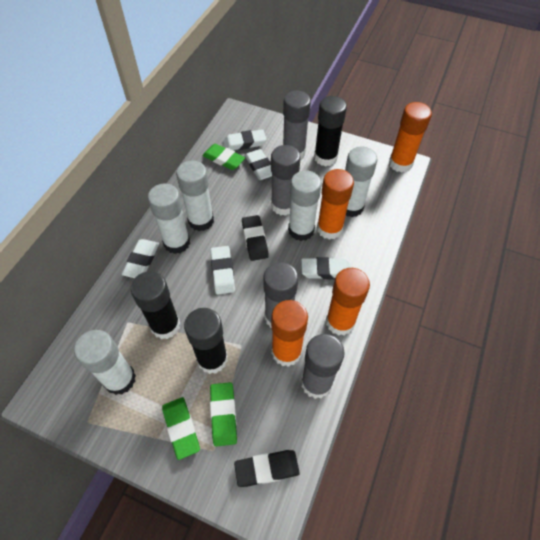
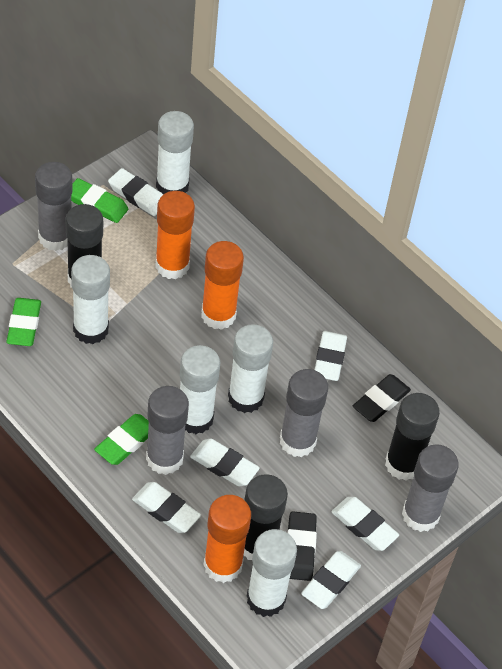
orange glue stick: [271,300,308,367] [317,169,354,240] [326,268,370,336] [389,102,432,173] = 4 -> [155,191,195,279] [201,241,244,330] [204,495,251,583] = 3
white eraser: [122,239,159,278] [210,246,235,294] [223,129,266,150] [245,149,272,180] [301,257,351,279] = 5 -> [108,168,163,216] [132,482,201,533] [190,439,260,486] [301,551,361,609] [315,331,347,381] [331,497,399,551] = 6

